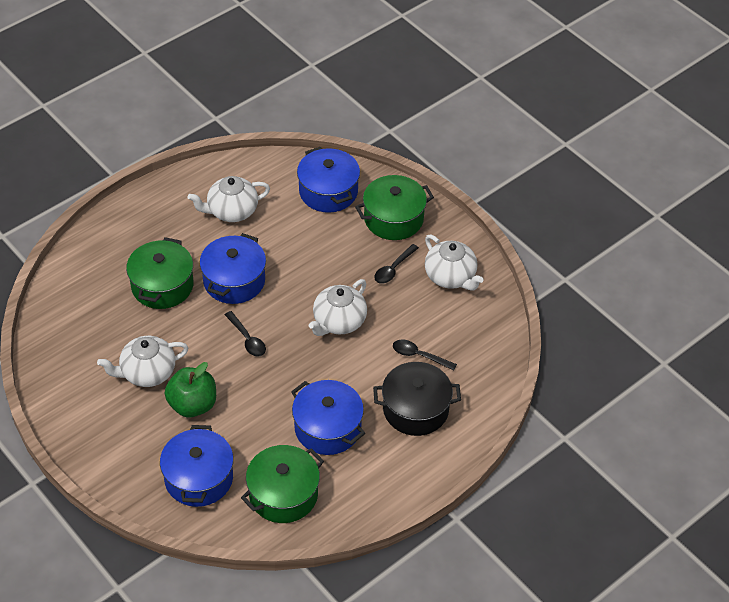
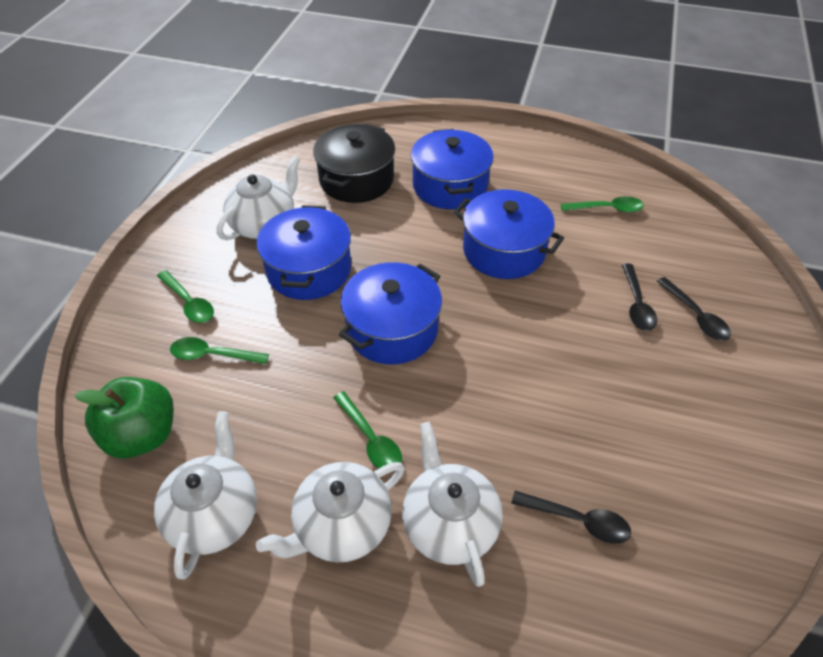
green pot: [126,237,193,309] [241,445,324,523] [355,175,434,240] = 3 -> none = 0
green spoon: none = 0 -> [157,270,214,323] [170,337,269,364] [333,391,402,468] [561,196,644,213] = 4

